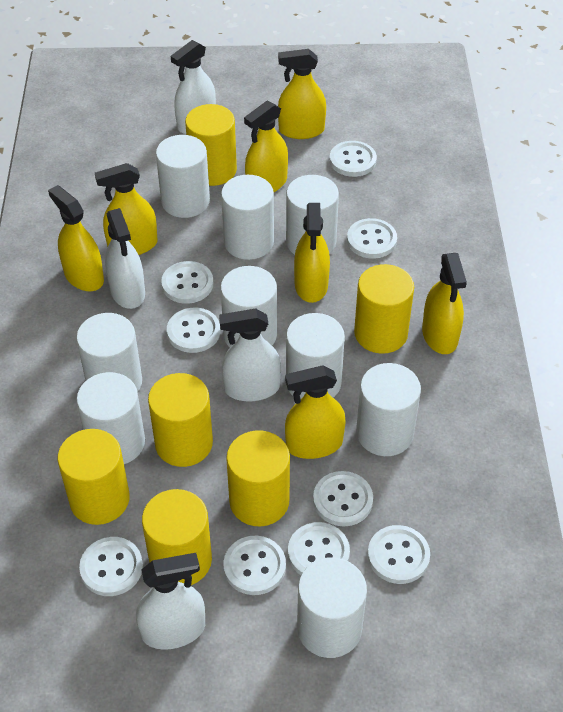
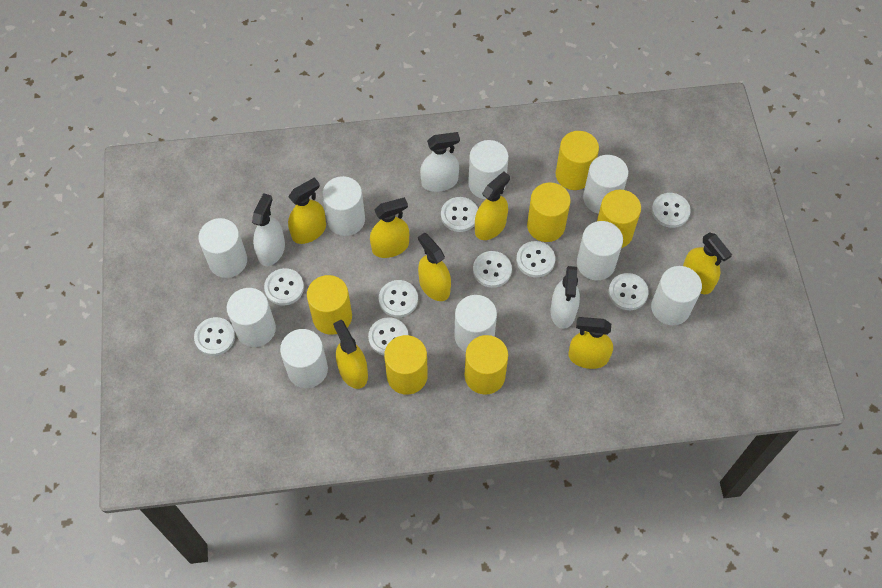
white spray bottle: [105,208,145,309] [136,553,205,650] [171,40,216,134] [219,309,281,402] = 4 -> [252,193,285,266] [420,132,460,192] [551,266,580,329] = 3

